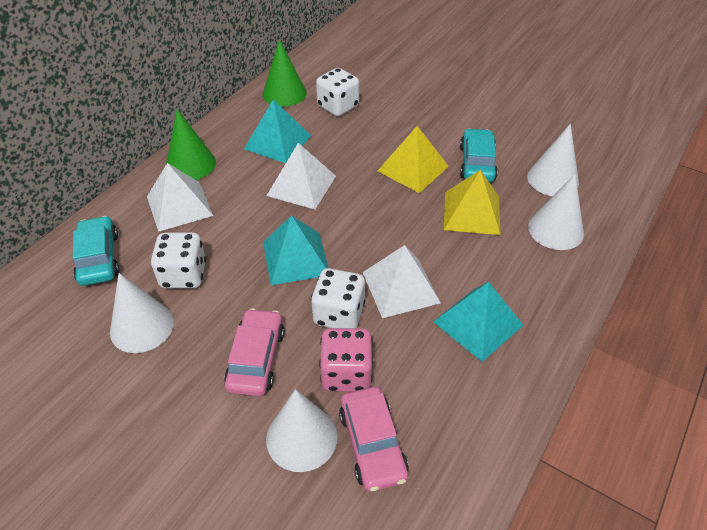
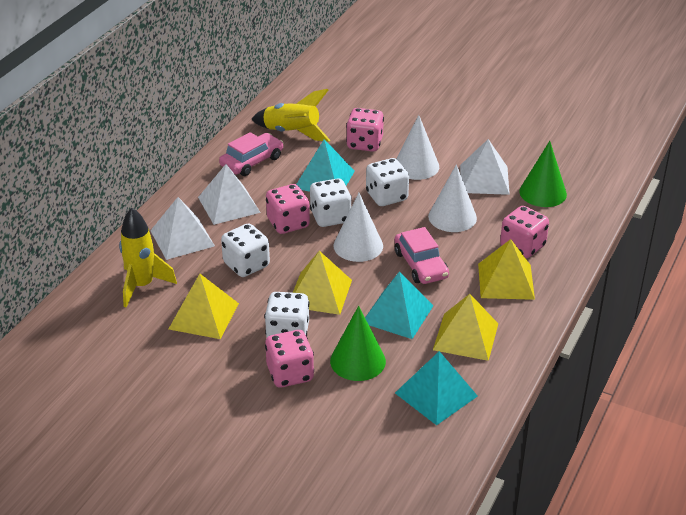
pink dice: [319,328,373,392] = 1 -> [265,330,314,387] [266,184,310,234] [346,108,384,152] [500,206,549,258] = 4
turquoise car: [73,216,119,286] [460,128,498,182] = 2 -> none = 0
white cone: [110,273,174,353] [266,389,338,472] [527,124,579,196] [528,174,584,250] = 4 -> [334,193,383,262] [396,115,439,180] [428,164,477,232] = 3
white dice: [151,232,206,288] [311,268,365,328] [316,68,359,116] = 3 -> [221,223,270,277] [265,292,309,337] [310,178,352,227] [366,158,409,206] = 4
yellow pyramid: [378,126,449,193] [444,170,501,235] = 2 -> [169,274,239,339] [293,251,352,315] [433,294,498,361] [478,239,535,300] = 4
yellow rocket: none = 0 -> [119,208,177,308] [251,89,330,142] = 2

